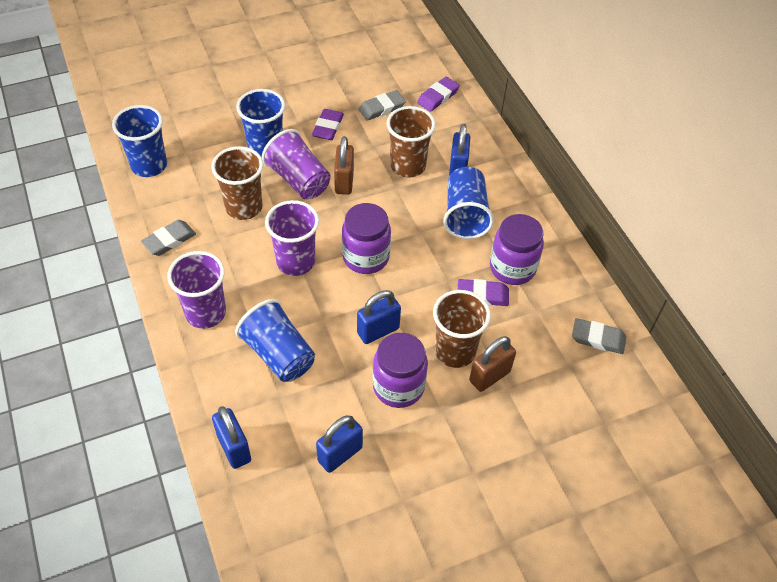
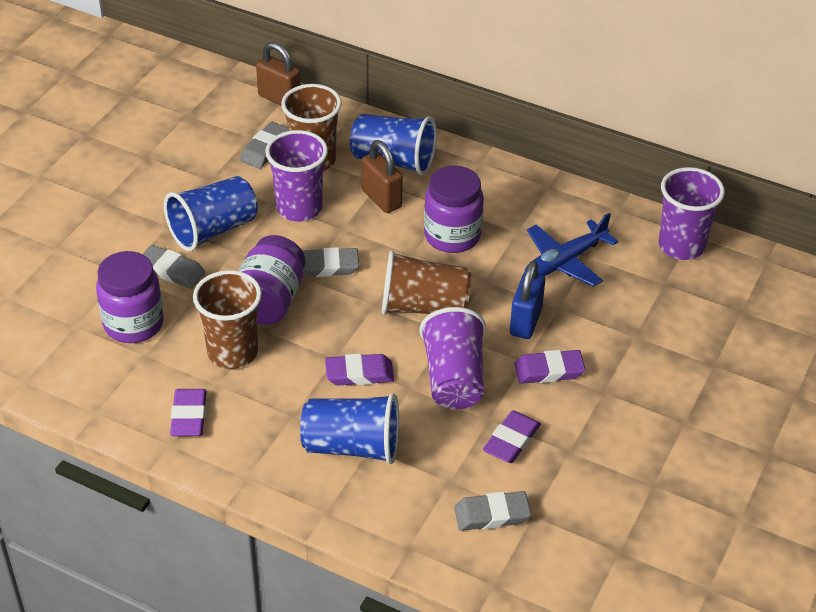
blue cup: [112,105,167,177] [235,299,315,382] [236,89,285,157] [443,167,494,239] = 4 -> [164,176,258,251] [300,393,399,464] [350,114,437,175] = 3
blue padlock: [212,406,251,469] [316,415,363,473] [357,290,401,344] [449,124,470,176] = 4 -> [510,261,545,339] = 1
blue plane: none = 0 -> [525,213,618,287] = 1
grey eraser: [141,220,196,256] [358,90,406,121] [572,318,626,354] = 3 -> [143,245,205,289] [240,122,288,169] [303,247,359,277] [454,491,531,531] = 4
purple eraser: [312,109,344,140] [417,77,460,112] [458,279,509,306] = 3 -> [170,389,207,436] [325,354,394,385] [483,410,541,463] [514,350,585,384] = 4

